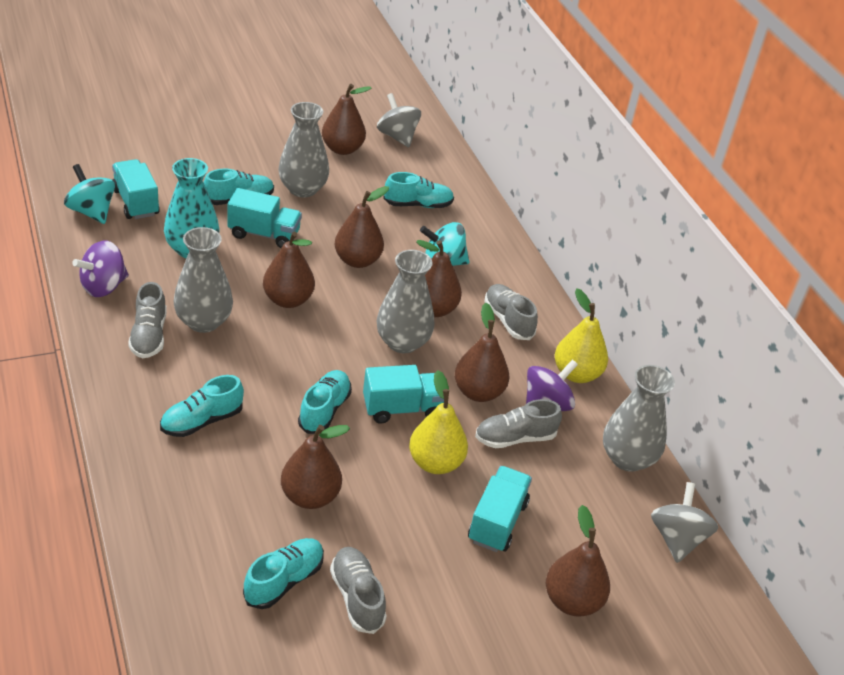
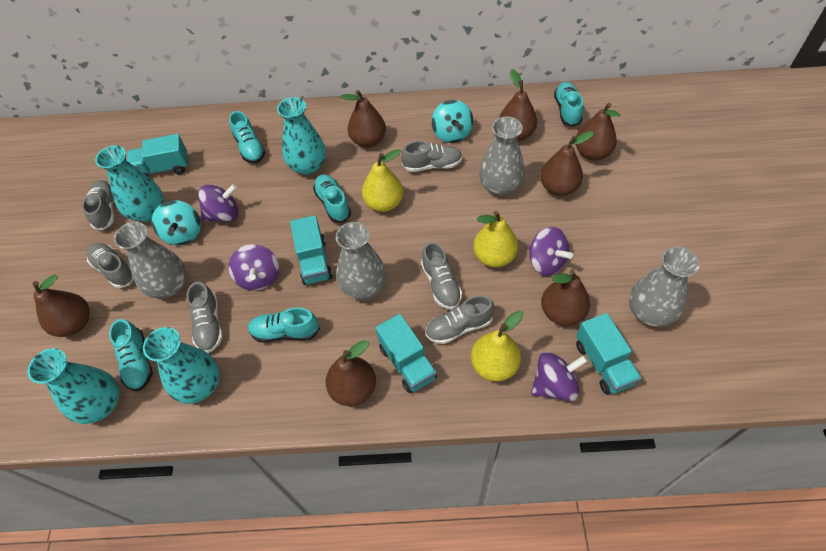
grey shoe: [128,282,167,358] [330,547,387,634] [475,399,562,448] [484,284,538,340] = 4 -> [82,180,114,230] [87,243,133,288] [187,282,223,353] [401,141,463,172] [421,242,462,309] [425,295,495,344] = 6
grey spinning top: [377,93,421,147] [651,482,718,563] = 2 -> none = 0
purple spinning top: [72,241,129,297] [526,360,578,411] = 2 -> [198,184,239,222] [228,244,279,291] [528,227,573,276] [531,352,588,401] = 4
turquoise vase: [164,158,220,258] = 1 -> [27,348,119,424] [95,145,164,222] [143,327,220,404] [277,97,326,175] = 4
yellow pear: [409,370,468,474] [555,289,608,383] = 2 -> [362,149,403,212] [471,311,523,382] [473,211,518,267] = 3

